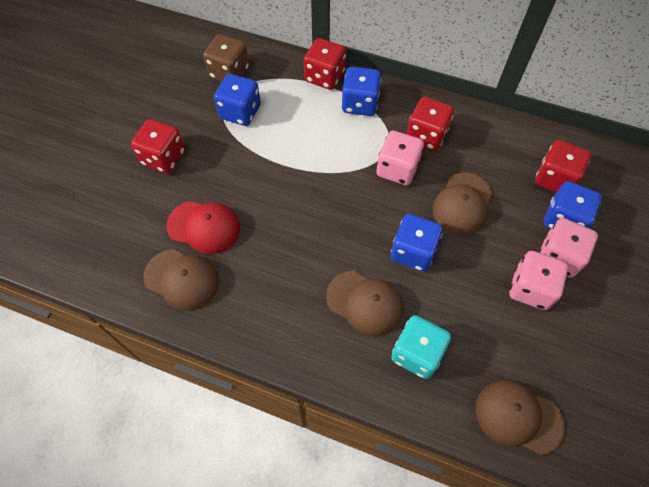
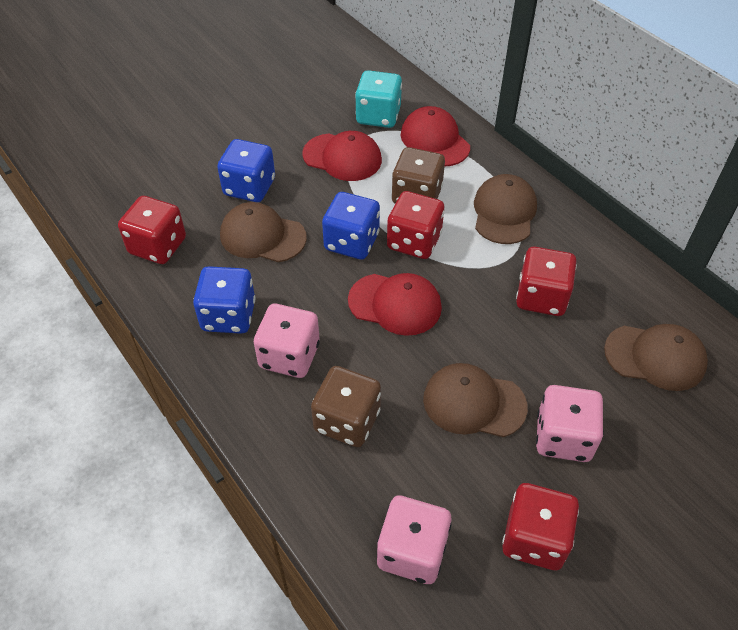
blue dice: [214,74,261,126] [342,67,382,116] [391,214,443,272] [543,181,602,229] = 4 -> [193,266,255,334] [217,139,275,202] [322,192,380,260] = 3
brown dice: [203,34,249,82] = 1 -> [311,366,381,447] [392,147,445,204] = 2
red cap: [167,201,240,254] = 1 -> [302,131,382,181] [348,273,442,336] [401,106,470,166] = 3

